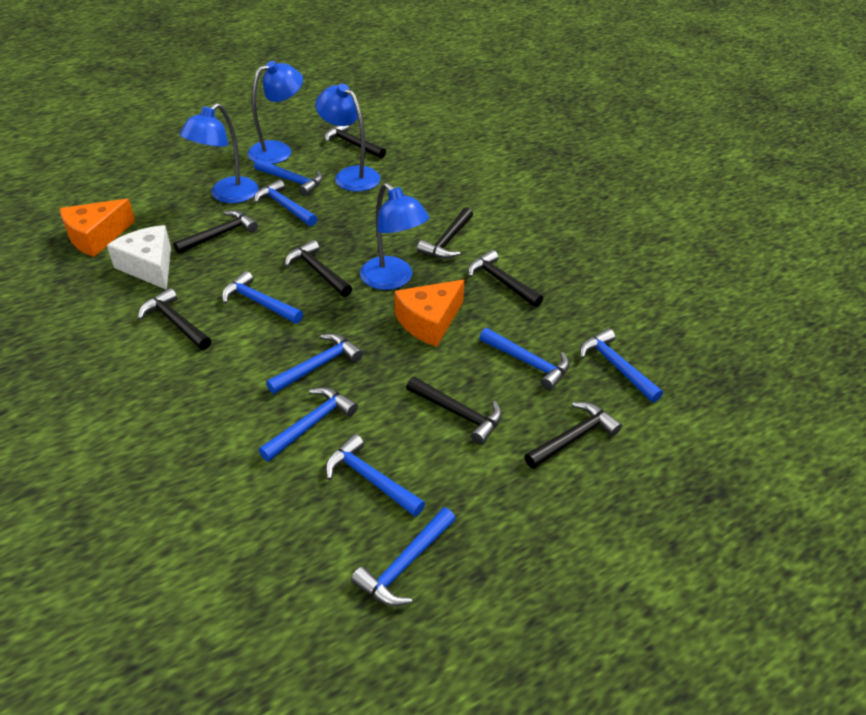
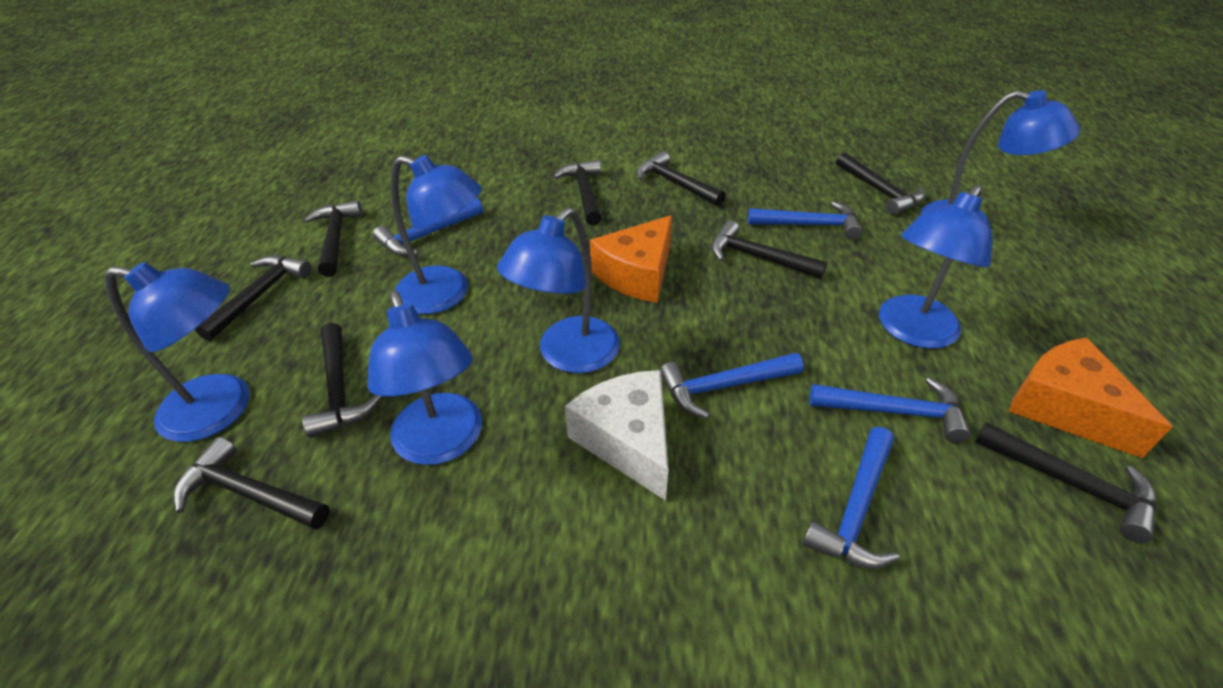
black hammer: [138,288,211,350] [173,210,258,254] [285,240,352,297] [325,125,386,159] [406,377,502,445] [417,207,473,259] [468,250,543,307] [524,402,622,469] = 8 -> [174,437,330,530] [195,255,312,341] [303,323,381,438] [304,200,362,277] [553,160,602,225] [637,151,726,206] [711,220,828,279] [836,152,925,215] [975,422,1157,543] = 9
blue hammer: [222,271,303,324] [254,159,323,196] [254,179,317,226] [259,387,358,462] [266,333,363,394] [325,434,425,517] [351,507,456,606] [479,328,569,391] [580,328,663,402] = 9 -> [373,198,483,256] [660,353,804,419] [748,201,862,240] [803,427,899,569] [809,377,971,443] = 5
blue lamp: [179,103,259,203] [247,61,303,164] [315,84,381,192] [360,183,429,290] = 4 -> [104,262,250,442] [367,291,482,465] [391,155,482,314] [497,208,620,373] [879,185,993,349] [921,90,1080,226] = 6

